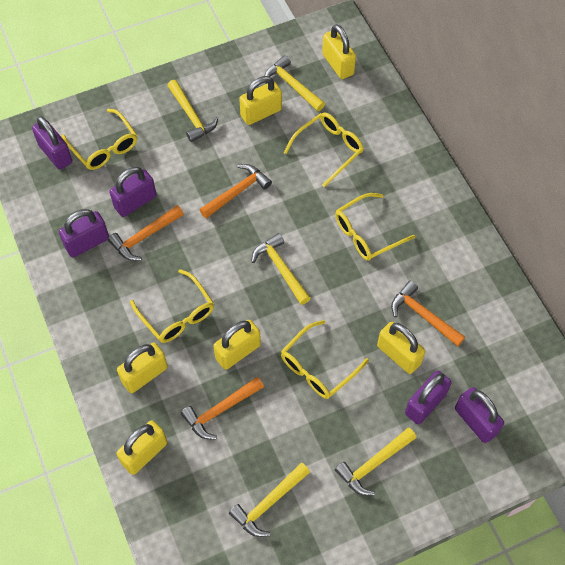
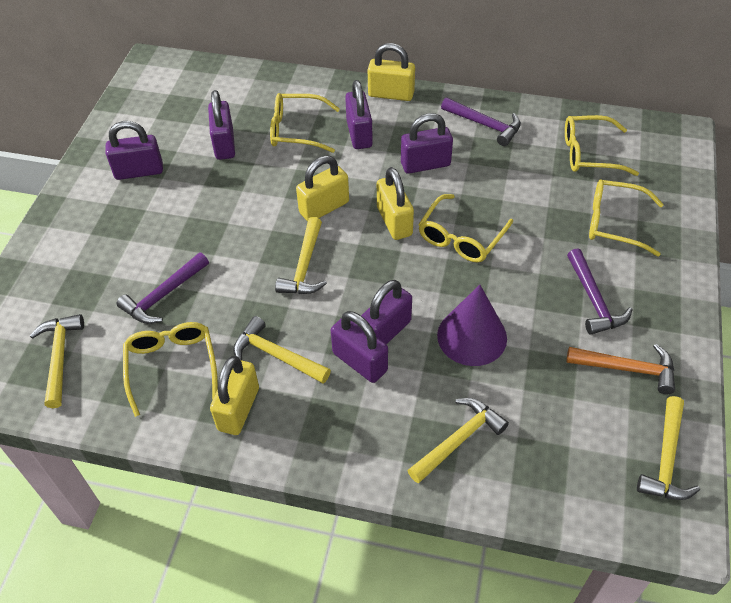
orange hammer: [108,205,184,261] [181,377,264,439] [200,164,272,219] [391,281,465,347] = 4 -> [566,344,675,394] = 1
purple cone: none = 0 -> [437,285,507,366] = 1
purple hammer: none = 0 -> [117,252,209,324] [441,98,521,146] [567,248,633,335] = 3
purple padlock: [32,116,72,170] [59,209,109,257] [110,167,156,217] [405,371,452,425] [455,387,504,443] = 5 -> [106,121,163,180] [208,90,235,160] [331,311,388,383] [345,80,373,149] [361,280,412,345] [401,113,453,174] = 6
yellow padlock: [116,421,167,475] [117,343,168,393] [213,320,261,370] [239,76,282,125] [322,24,356,79] [377,322,425,374] = 6 -> [210,356,259,435] [296,156,349,221] [368,43,415,101] [377,167,414,240] = 4

